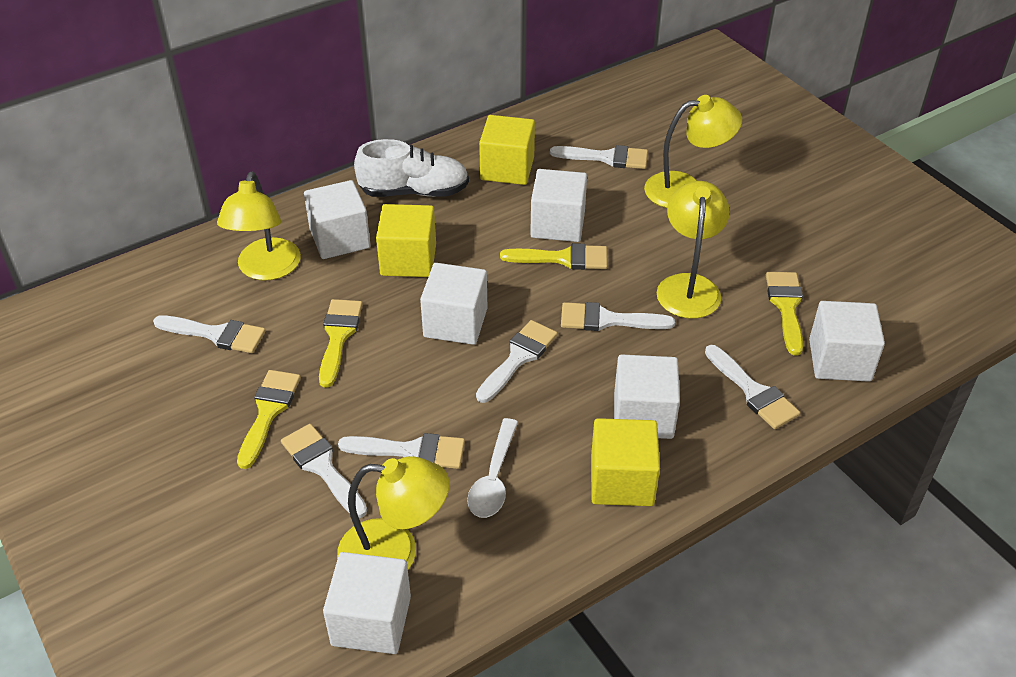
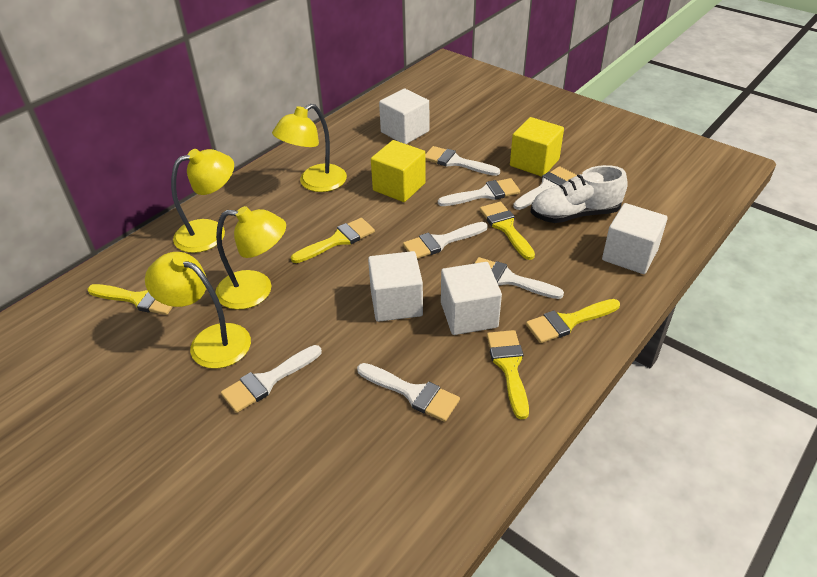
white cube: [304,180,370,259] [323,552,411,654] [420,263,487,345] [530,169,587,242] [614,354,680,439] [809,301,885,382] = 6 -> [368,251,423,322] [379,88,429,144] [441,262,502,335] [602,203,668,274] = 4
white spoon: [467,418,518,518] = 1 -> none = 0
yellow brush: [237,370,301,469] [319,299,363,388] [500,243,608,270] [766,272,803,355] = 4 -> [87,284,173,315] [291,218,375,263] [480,202,535,260] [487,330,529,419] [526,299,620,343] = 5
yellow cube: [376,204,436,277] [479,115,535,185] [591,418,660,506] = 3 -> [371,140,426,202] [510,117,564,177] = 2

